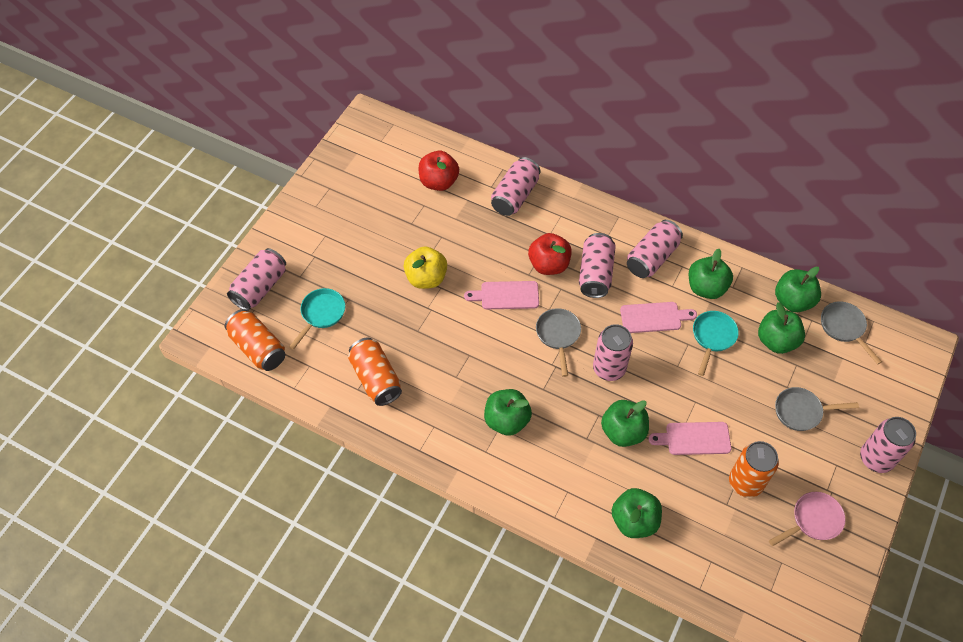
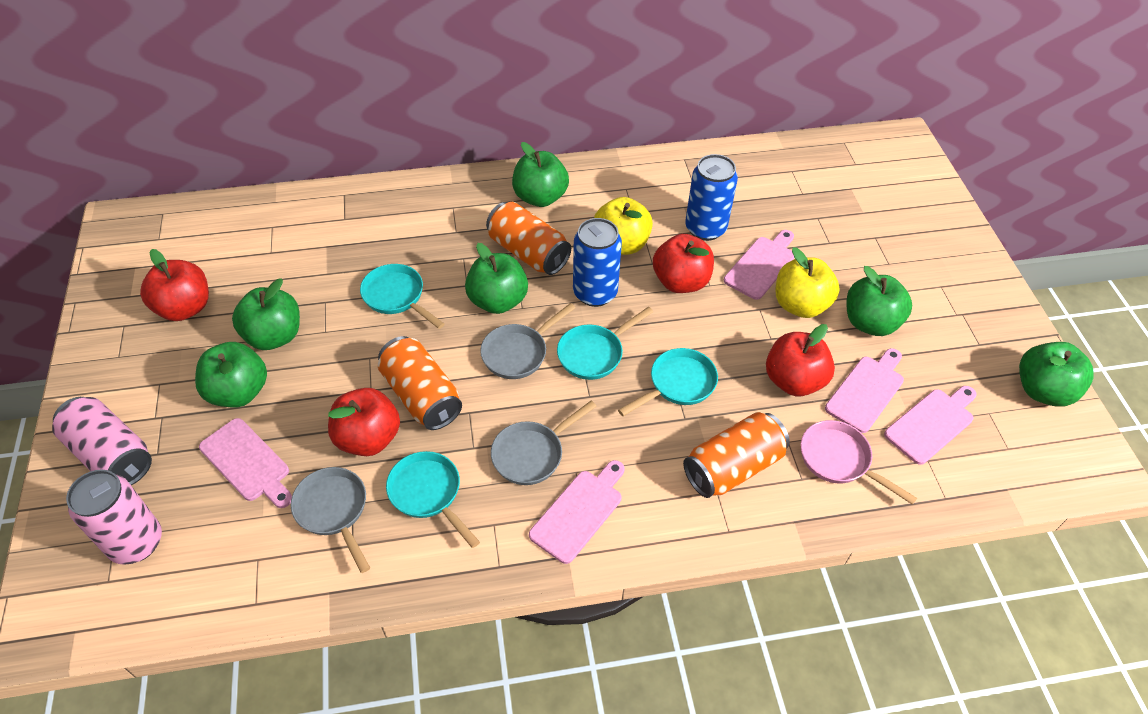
blue can: none = 0 -> [573,218,622,307] [685,154,738,241] = 2
pink can: [227,248,286,311] [491,157,540,216] [579,233,616,298] [593,324,633,381] [627,220,683,278] [860,417,916,473] = 6 -> [52,397,152,485] [66,470,162,565] = 2
pink cutting board: [464,281,539,309] [620,302,697,333] [648,422,731,455] = 3 -> [199,418,292,508] [529,460,625,564] [724,230,794,300] [825,348,904,433] [884,386,977,465] = 5
red apple: [418,151,459,191] [528,233,572,275] = 2 -> [140,249,209,321] [328,388,400,456] [653,234,714,293] [766,324,835,396] = 4
turquoise pan: [289,288,345,350] [693,311,739,376] = 2 -> [360,264,445,329] [386,451,480,548] [557,307,653,380] [618,348,718,416] = 4
yellow apple: [404,246,447,289] = 1 -> [594,197,653,255] [775,247,840,318] = 2

